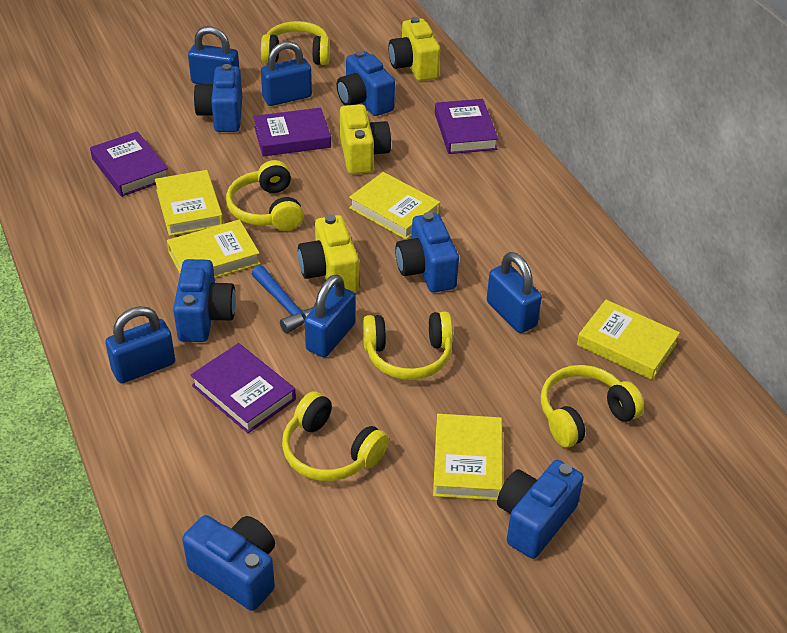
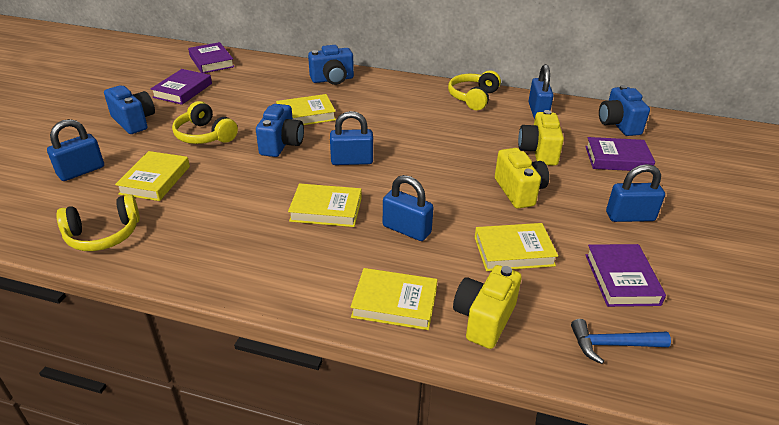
blue camera: [173,259,236,342] [182,515,275,611] [194,64,242,132] [337,51,395,116] [395,212,459,292] [497,460,584,559] = 6 -> [104,86,155,134] [256,104,304,157] [308,45,354,85] [599,85,650,136] = 4
yellow headphones: [226,160,304,231] [261,21,330,65] [282,391,389,481] [363,312,453,380] [541,365,644,448] = 5 -> [56,194,140,251] [172,101,238,144] [448,70,501,110] = 3

